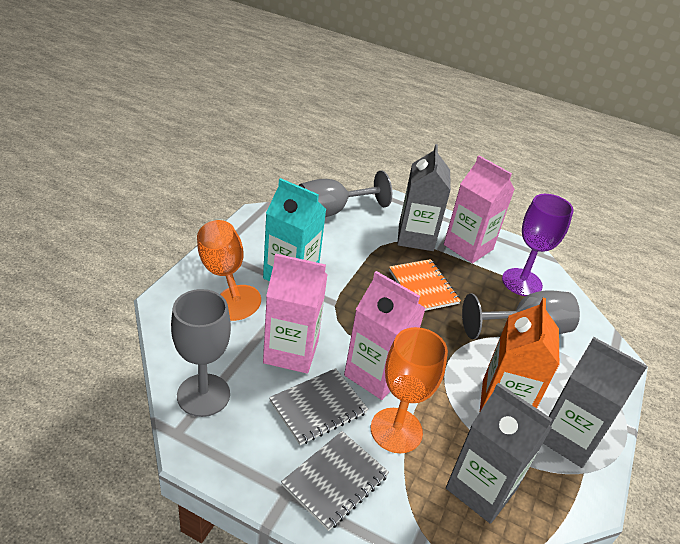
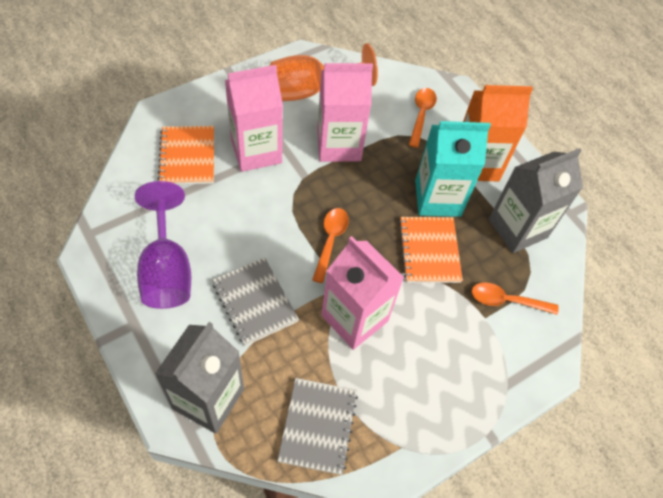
grey carton: [397,144,451,251] [446,383,552,524] [543,337,647,468] = 3 -> [155,322,244,433] [489,148,583,253] = 2
grey goblet: [171,289,231,417] [298,171,392,217] [462,290,580,339] = 3 -> none = 0
orange goblet: [197,220,261,321] [371,327,448,453] = 2 -> [270,43,378,101] = 1
orange notebook: [389,259,461,311] = 1 -> [157,126,214,184] [399,217,463,283] = 2
orange spoon: none = 0 -> [312,208,349,283] [409,88,437,148] [472,282,559,315] = 3

